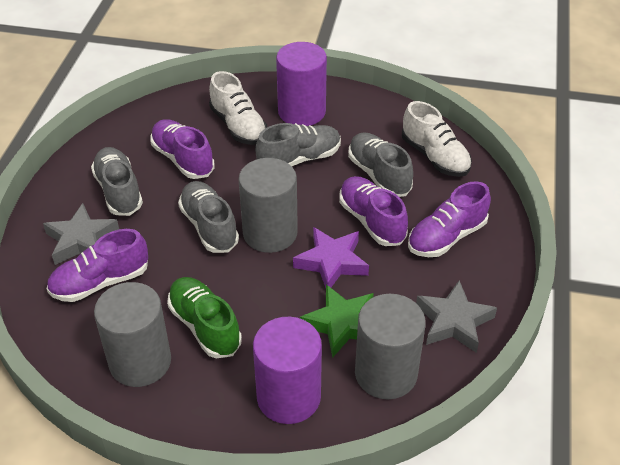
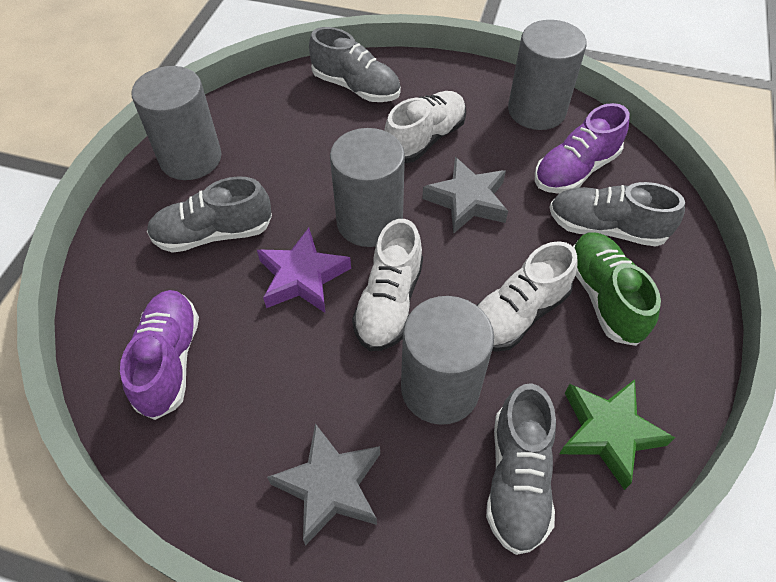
grey cylinder: [94,282,171,387] [238,158,298,253] [355,294,426,399] = 3 -> [131,66,221,180] [330,128,405,247] [401,296,494,425] [508,20,587,130] = 4
purple cylinder: [253,317,322,424] [276,42,327,126] = 2 -> none = 0
purple shoe: [47,229,148,302] [150,119,215,179] [339,176,408,246] [408,181,491,257] = 4 -> [120,290,199,420] [535,103,630,194] = 2
white shoe: [209,71,267,145] [402,101,472,177] = 2 -> [352,219,423,351] [384,91,466,163] [477,241,578,352] = 3

